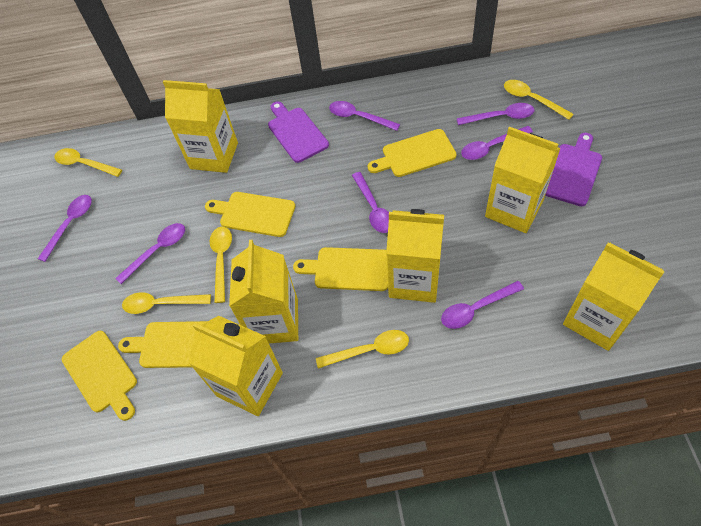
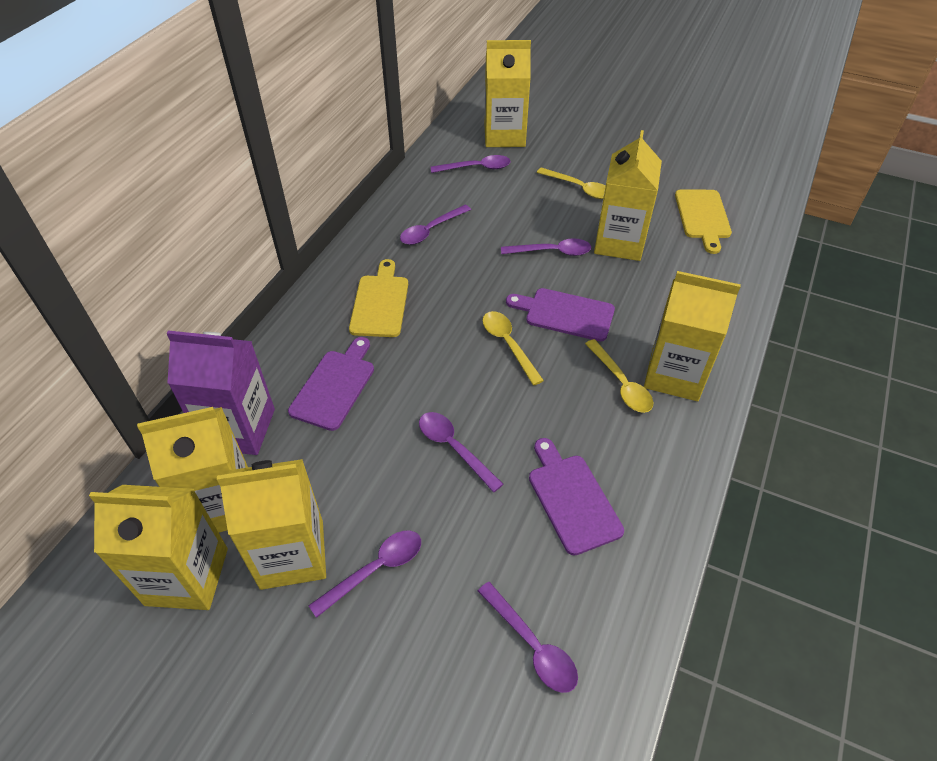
purple carton: none = 0 -> [166,331,275,455] = 1
purple cutting board: [268,101,329,163] [545,133,602,206] = 2 -> [288,337,374,431] [506,288,615,341] [529,438,624,556] = 3
purple spoon: [38,195,92,262] [115,223,185,284] [329,101,400,131] [352,172,389,233] [441,281,524,329] [456,103,534,125] [461,126,533,160] = 7 -> [308,530,421,618] [400,205,471,245] [419,412,503,492] [431,155,511,173] [478,582,578,693] [501,238,591,256] = 6
yellow cutting board: [62,331,137,421] [118,321,208,368] [205,192,295,237] [293,247,388,291] [368,129,456,177] = 5 -> [349,259,408,337] [675,189,732,254] = 2
yellow spoon: [55,148,122,177] [122,292,211,314] [210,227,232,303] [316,330,409,369] [504,80,574,120] = 5 -> [482,311,544,385] [537,167,606,199] [585,339,653,413] = 3

